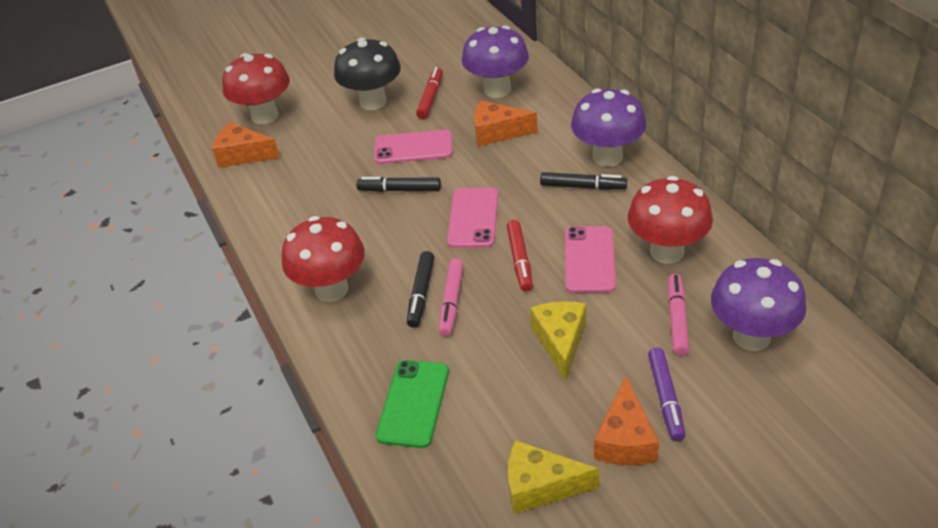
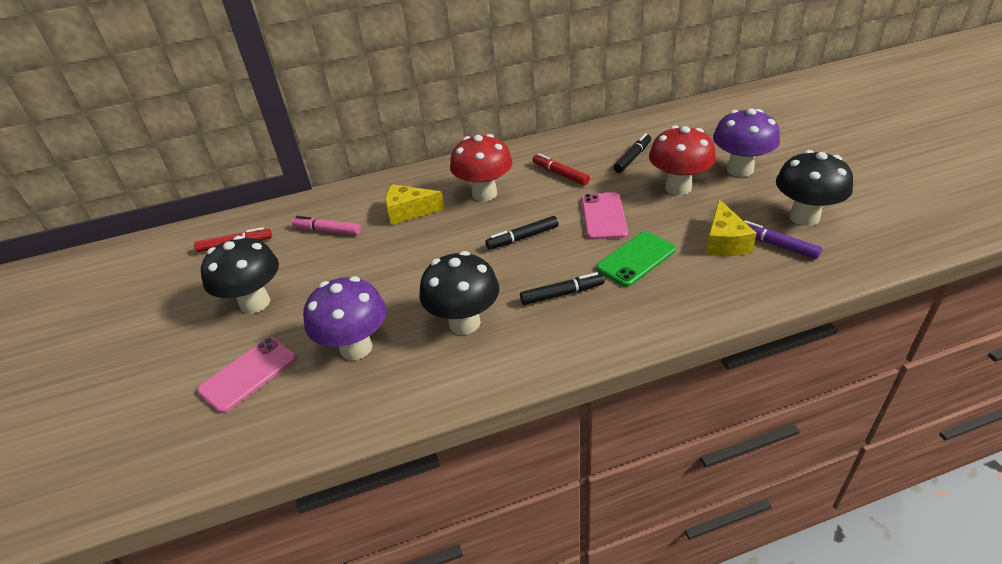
black mushroom: [334,38,401,110] = 1 -> [201,236,279,314] [419,251,499,335] [776,150,853,226] = 3
orange cheese: [212,122,280,168] [474,101,538,147] [594,376,659,465] = 3 -> none = 0
pink marker: [439,258,463,336] [668,274,689,356] = 2 -> [292,216,361,235] = 1
pink phone: [374,130,453,164] [447,188,498,248] [565,226,616,293] = 3 -> [197,337,297,413] [582,192,628,240] = 2
purple mushroom: [462,25,529,98] [571,88,646,167] [711,258,807,351] = 3 -> [303,276,387,360] [713,109,780,177] = 2
red mushroom: [222,53,290,124] [282,216,365,302] [628,176,713,264] = 3 -> [450,134,513,201] [649,126,716,195] = 2

